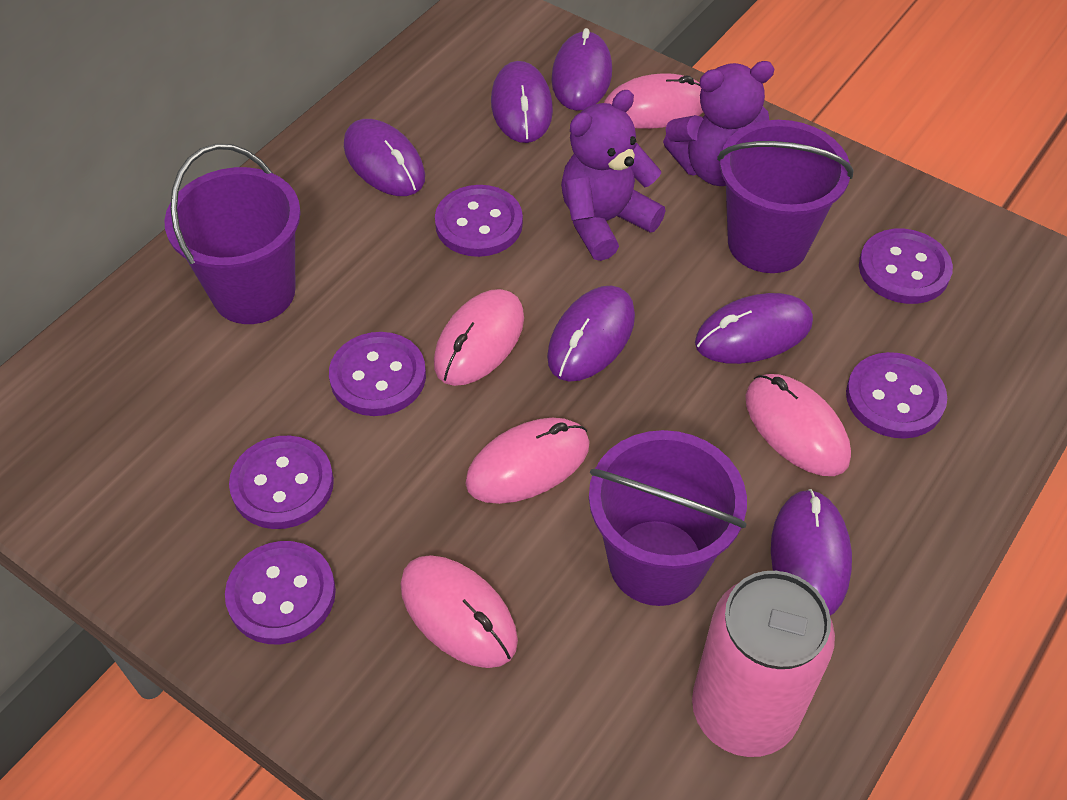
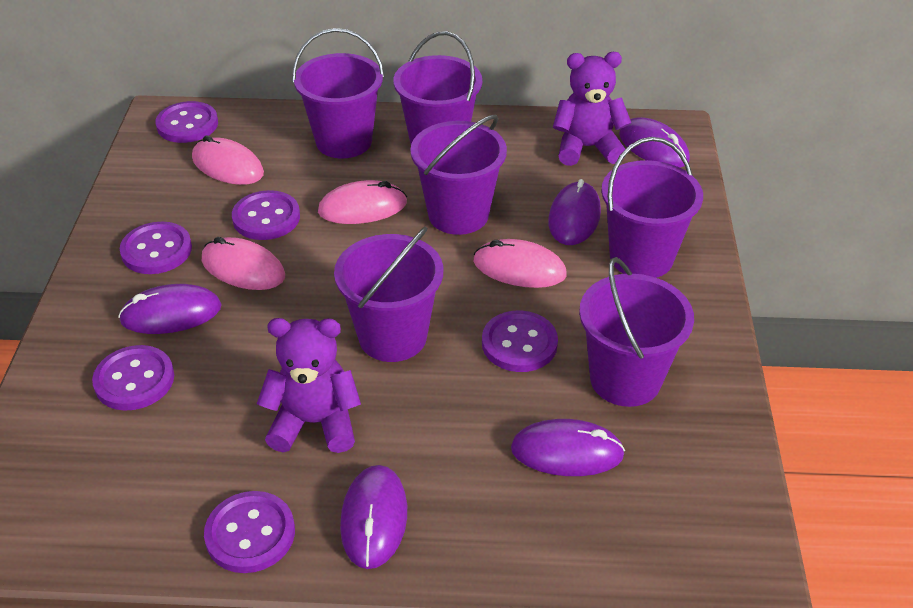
pink can: [692,571,835,757] = 1 -> none = 0
pink mouse: [401,555,518,668] [434,289,524,386] [465,418,590,504] [604,73,703,129] [745,374,851,476] = 5 -> [192,135,264,185] [202,237,285,290] [318,180,407,224] [473,239,567,288] = 4
purple bucket: [164,144,301,324] [589,430,747,606] [717,120,854,273] = 3 -> [292,28,385,158] [334,226,443,362] [394,31,482,144] [410,115,507,235] [579,257,694,407] [601,137,703,278] = 6
purple mouse: [344,119,425,196] [491,61,553,143] [547,286,635,382] [551,28,612,111] [695,293,813,364] [771,489,852,616] = 6 -> [118,284,222,334] [340,465,407,569] [511,419,625,476] [548,179,601,245] [619,117,690,168] = 5

